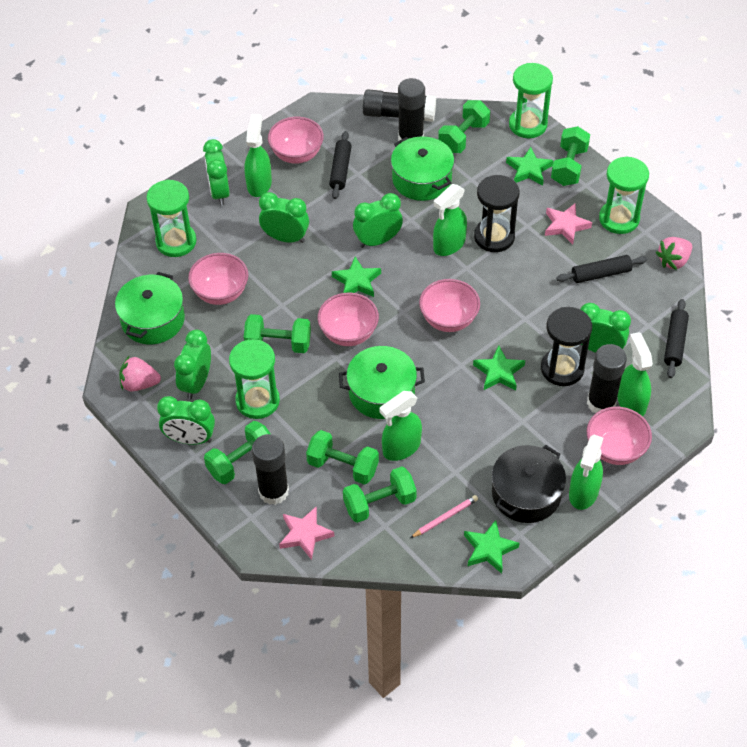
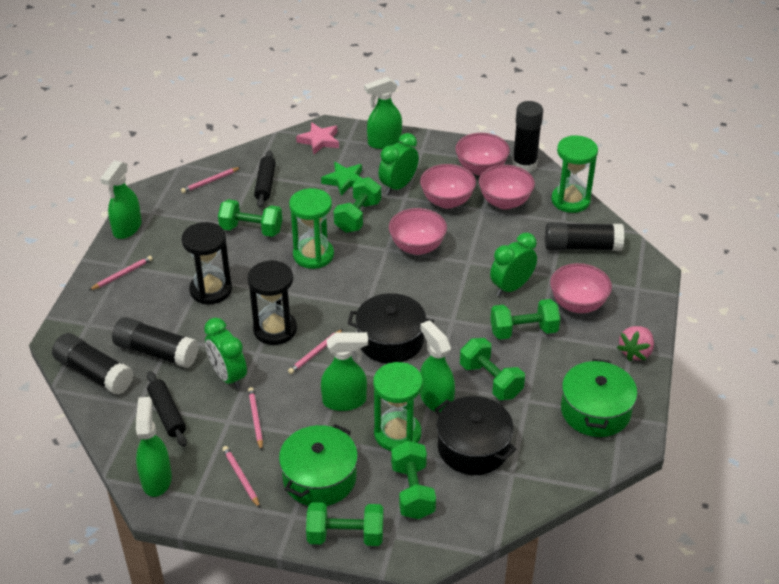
black pot: [492,445,566,523] = 1 -> [348,293,434,363] [434,396,516,475] = 2
black rolling pin: [329,131,352,199] [556,255,647,283] [664,299,689,378] = 3 -> [147,371,187,447] [254,150,276,208] = 2
green clock: [157,396,215,445] [174,330,211,399] [203,139,230,206] [259,192,309,243] [353,193,403,248] [580,303,631,353] = 6 -> [204,318,247,389] [378,133,419,195] [490,233,537,296] = 3
green hourglass: [146,180,197,257] [229,339,280,419] [509,63,553,138] [599,156,649,234] = 4 -> [289,188,334,269] [373,362,423,451] [551,135,598,213] = 3
green pot: [115,272,185,344] [339,346,425,419] [391,136,454,201] = 3 -> [279,424,358,506] [561,359,637,437] = 2
green star: [332,257,381,297] [464,520,520,574] [473,346,525,390] [506,147,554,186] = 4 -> [321,162,363,196] = 1
pink pencil: [410,495,478,538] = 1 -> [89,256,153,290] [181,167,241,193] [222,446,260,508] [248,387,263,451] [288,329,343,374] = 5
pink star: [279,507,334,560] [545,204,592,245] = 2 -> [296,122,339,154] = 1
pink strawberry: [119,356,161,392] [656,237,692,270] = 2 -> [617,326,654,361] = 1

